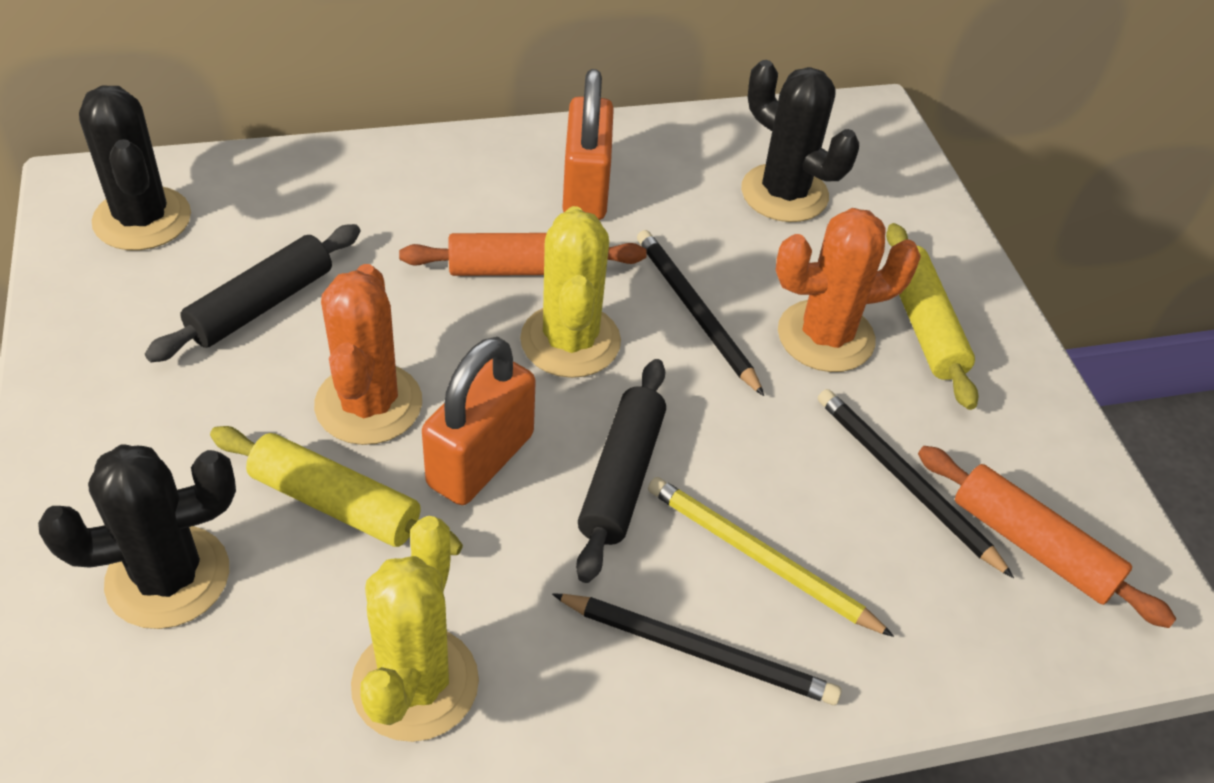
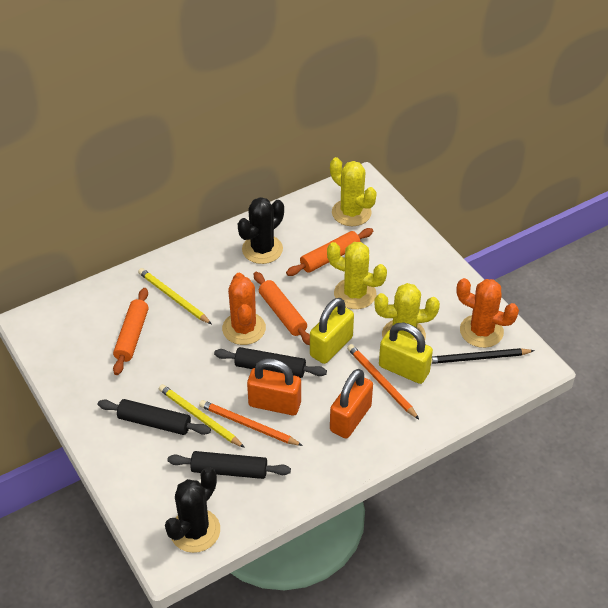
black cactus: [38,444,236,629] [79,86,191,250] [741,60,859,222] = 3 -> [165,467,220,553] [238,197,284,264] = 2
black pencil: [552,594,842,705] [637,230,764,396] [818,389,1014,578] = 3 -> [431,348,535,364] = 1
black rolling pin: [145,224,361,362] [576,359,666,583] = 2 -> [98,399,211,435] [168,451,291,479] [214,347,327,378] = 3
orange pencil: none = 0 -> [199,400,303,446] [347,344,419,419] = 2
orange rolling pin: [399,233,647,276] [918,446,1176,628] = 2 -> [113,288,149,375] [254,272,310,346] [286,228,373,276] = 3
yellow cactus: [351,516,479,742] [520,206,621,378] = 2 -> [327,242,387,309] [330,157,377,226] [374,283,440,341] = 3
yellow padlock: none = 0 -> [310,298,354,364] [379,323,433,384] = 2
yellow pencil: [648,477,894,637] = 1 -> [138,268,212,324] [159,384,245,448] = 2
yellow rolling pin: [210,426,463,555] [886,223,979,410] = 2 -> none = 0

